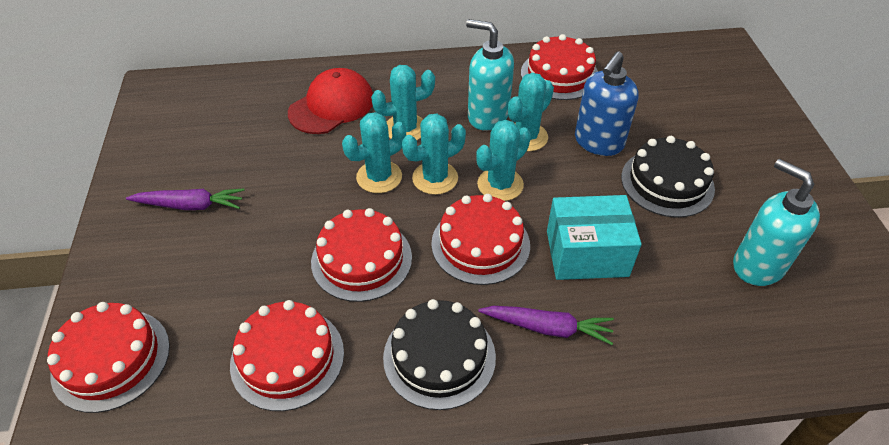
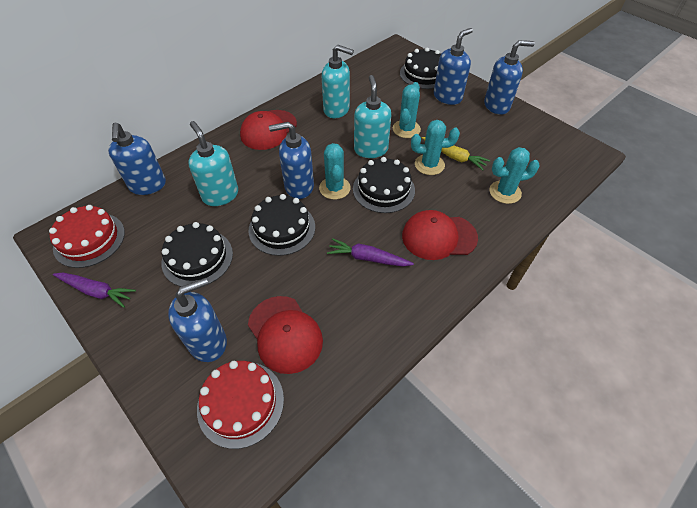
black cake: [383,299,496,410] [621,136,715,218] = 2 -> [162,222,233,287] [248,194,315,256] [353,157,415,213] [400,48,441,89] = 4
blue soap dispenser: [575,51,639,156] = 1 -> [108,123,166,195] [168,278,227,362] [269,122,314,199] [434,28,473,105] [484,40,535,115] = 5
red cake: [47,302,170,413] [230,300,344,411] [311,208,412,302] [431,194,530,285] [521,34,598,100] = 5 -> [49,205,125,268] [197,361,284,449] = 2
red cap: [288,68,373,134] = 1 -> [240,110,297,150] [248,296,323,374] [402,210,478,260] = 3
turquoise box: [547,195,642,280] = 1 -> none = 0
turquoise cactus: [342,112,406,193] [371,65,435,140] [402,114,466,195] [476,120,531,201] [508,73,554,151] = 5 -> [319,143,351,200] [393,82,421,138] [411,120,460,175] [489,147,540,204] = 4
turquoise soap dispenser: [466,19,514,131] [733,159,820,286] = 2 -> [188,121,238,206] [322,45,354,118] [354,75,391,158] = 3
yellow carrot: none = 0 -> [422,137,490,170] = 1

